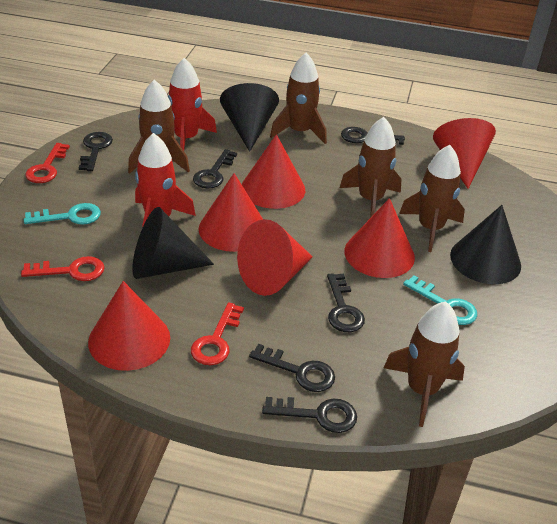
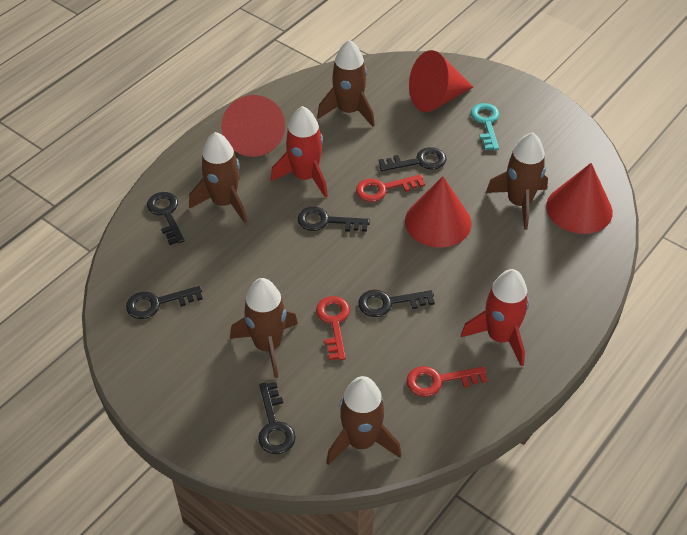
black cone: [132,207,214,279] [220,83,279,152] [450,205,521,284] = 3 -> none = 0
red cone: [88,281,170,371] [199,173,263,252] [237,219,312,296] [242,134,305,209] [344,198,415,278] [433,118,496,189] = 6 -> [221,95,285,157] [405,176,471,248] [409,50,473,112] [546,163,613,234] = 4
turquoise key: [24,203,101,225] [403,275,477,325] = 2 -> [471,103,500,150] = 1

